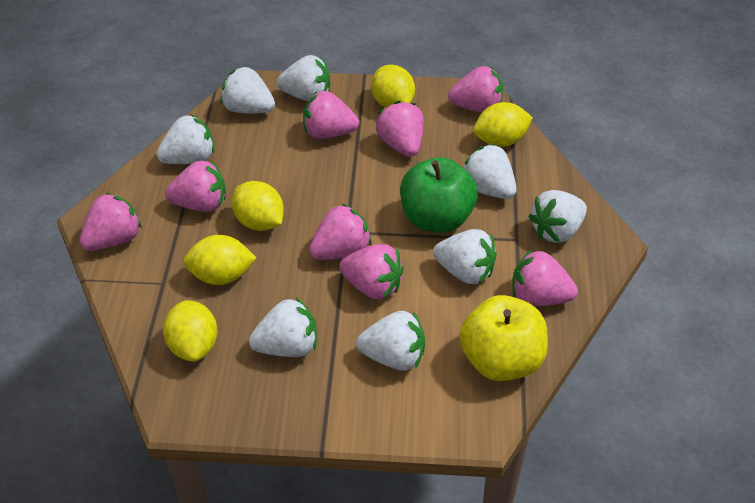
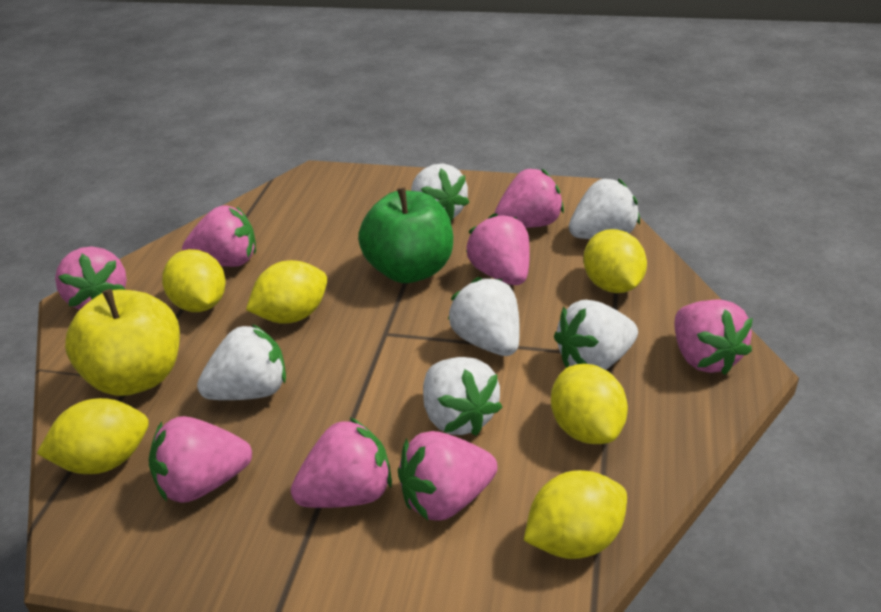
white strawberry: [156,114,215,164] [220,66,275,114] [249,298,317,357] [277,55,330,101] [356,311,425,371] [433,229,497,284] [463,144,517,199] [528,190,587,243] = 8 -> [197,324,286,400] [411,163,469,221] [423,357,502,436] [448,277,520,356] [554,300,638,370] [569,179,640,239] = 6
yellow lemon: [163,300,218,362] [183,235,256,285] [232,181,284,231] [371,64,415,108] [473,102,533,147] = 5 -> [37,398,149,474] [162,249,226,312] [246,260,327,324] [524,470,627,559] [551,364,628,444] [583,229,647,293] = 6

